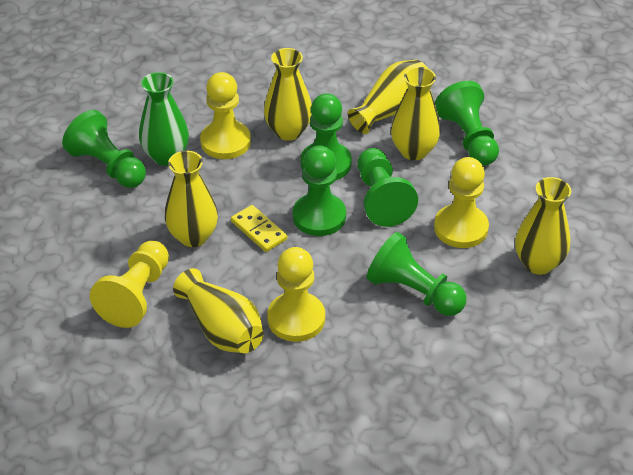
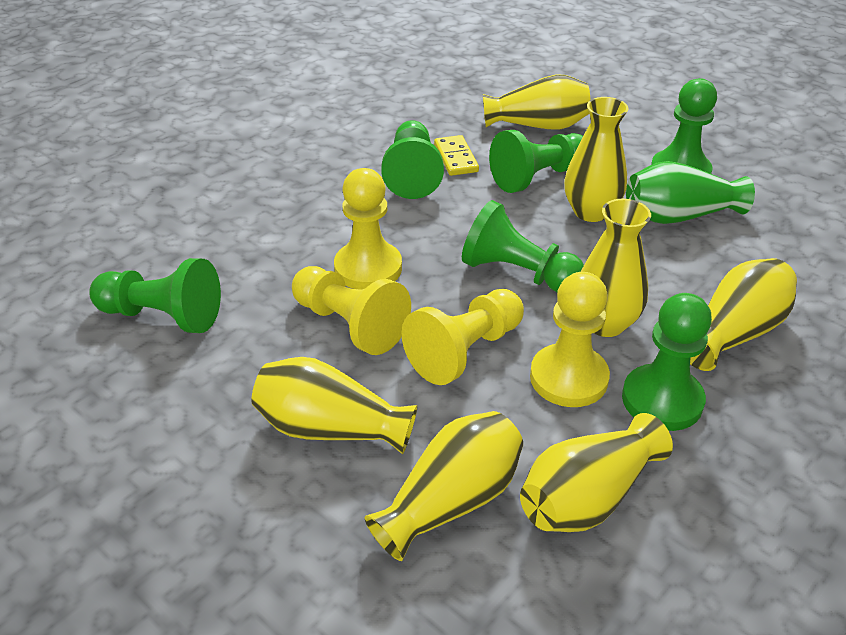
yellow vase: [165,151,218,247] [173,268,264,353] [264,48,312,141] [348,60,427,134] [391,67,441,160] [515,177,571,275] = 6 -> [252,357,418,454] [365,411,523,561] [483,74,590,130] [520,413,673,532] [564,97,628,222] [581,199,651,337] [690,258,797,371] = 7

